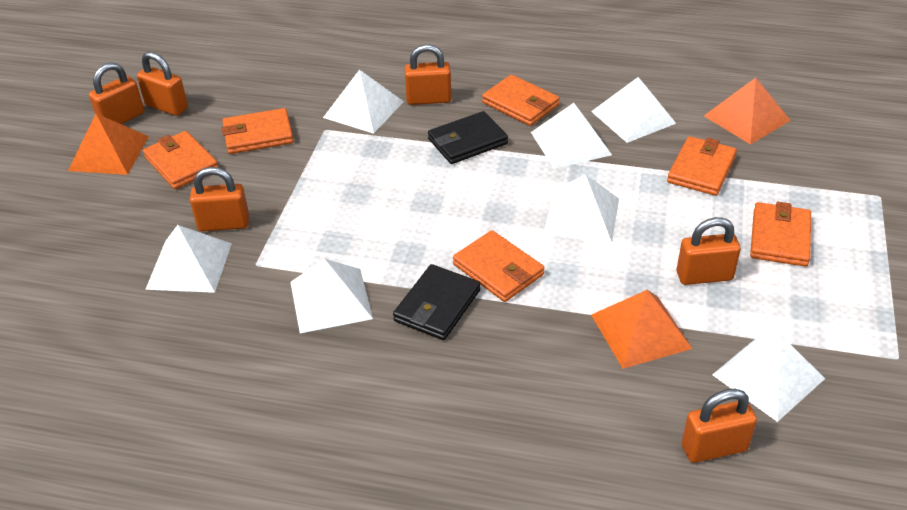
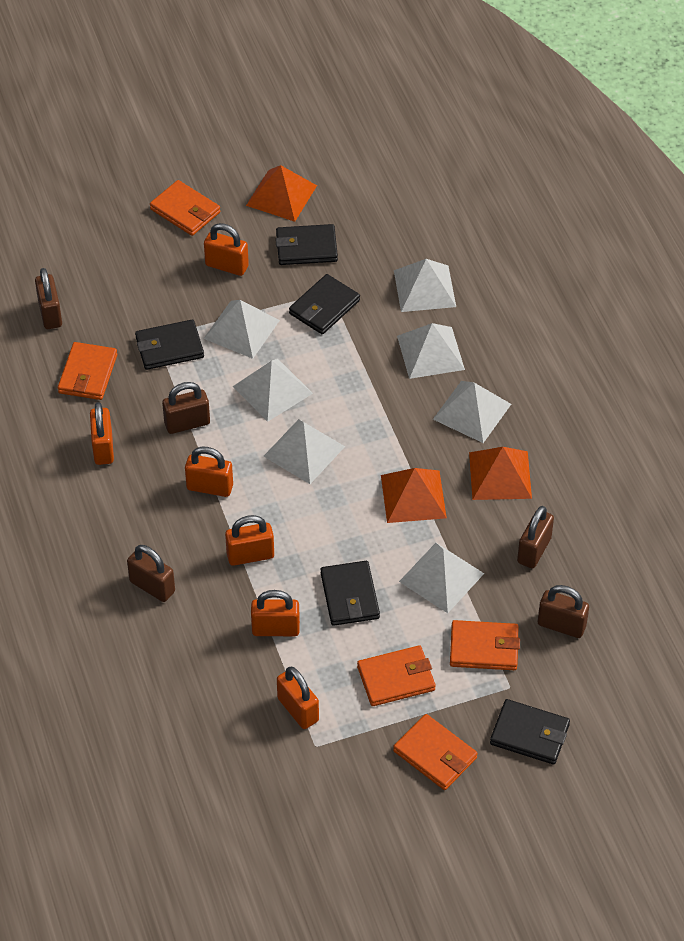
black wallet: [393,264,480,340] [428,111,508,164] = 2 -> [135,319,204,370] [275,224,338,265] [289,274,360,334] [321,561,380,626] [490,699,570,764] = 5
brown padlock: none = 0 -> [35,268,62,329] [127,545,175,602] [162,382,210,434] [517,506,554,569] [538,585,589,638] = 5
orange wallet: [143,131,219,189] [222,108,294,154] [453,230,544,302] [482,75,560,126] [667,136,737,196] [750,202,811,267] = 6 -> [58,342,117,400] [150,180,220,236] [357,645,436,706] [393,714,478,790] [450,620,520,670] = 5

